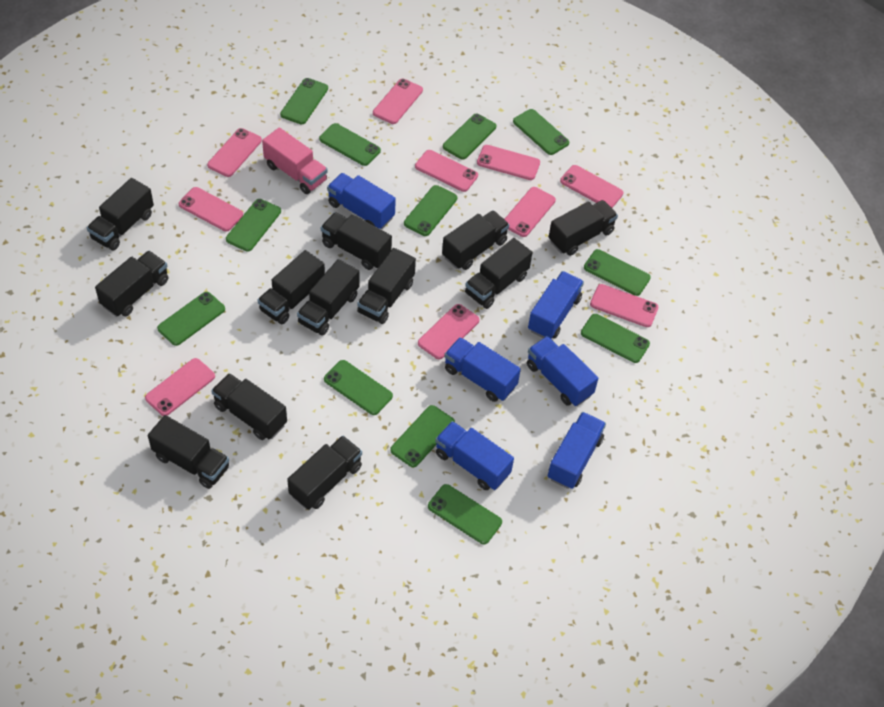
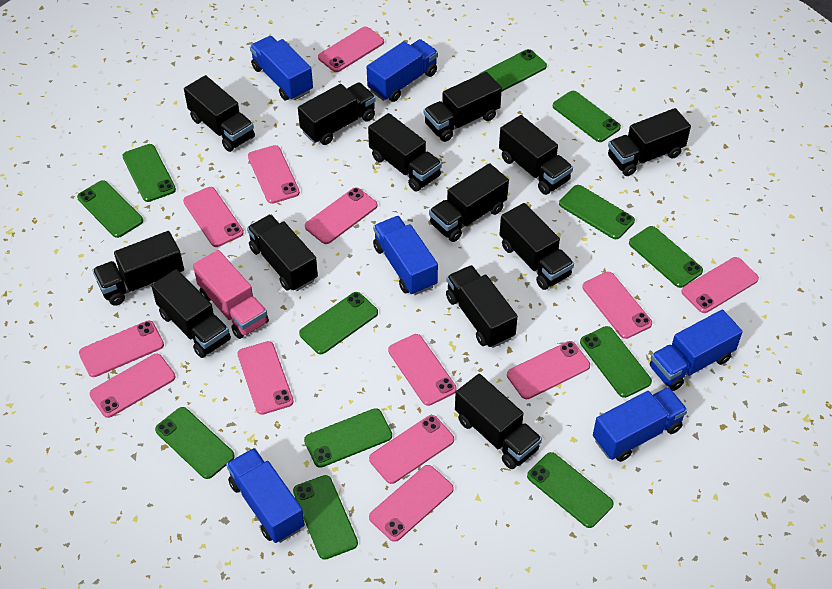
black truck: [87,178,154,251] [95,251,168,317] [148,415,229,489] [211,373,287,440] [258,250,325,324] [287,435,362,510] [297,259,359,336] [321,212,392,270] [357,248,416,324] [442,210,509,270] [465,238,532,309] [549,200,618,256] = 12 -> [93,231,184,306] [151,269,231,358] [184,75,255,152] [247,215,318,291] [298,82,376,145] [368,113,442,192] [424,72,502,142] [429,163,509,242] [446,265,518,348] [455,374,542,469] [499,115,573,195] [499,203,574,290] [608,108,691,176] = 13
pink phone: [145,358,215,416] [179,187,243,232] [207,128,262,177] [373,79,423,124] [415,150,478,192] [418,304,480,359] [477,145,540,180] [504,187,556,237] [560,165,623,208] [590,284,658,327] = 10 -> [79,321,164,377] [90,354,175,418] [183,187,244,247] [237,341,294,415] [248,145,300,204] [305,187,377,244] [318,26,384,72] [369,415,454,484] [369,465,454,542] [388,334,457,406] [507,341,590,399] [582,272,652,339] [681,257,759,313] = 13

